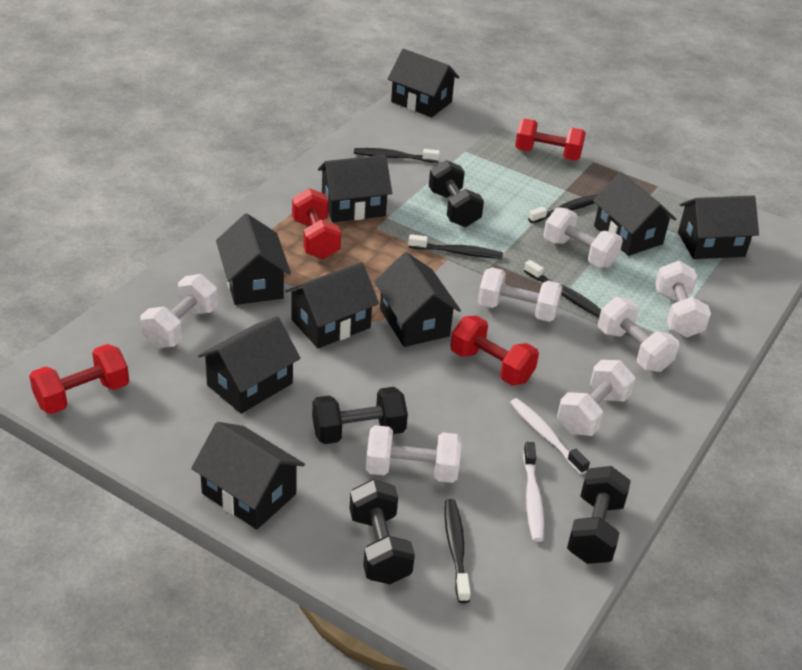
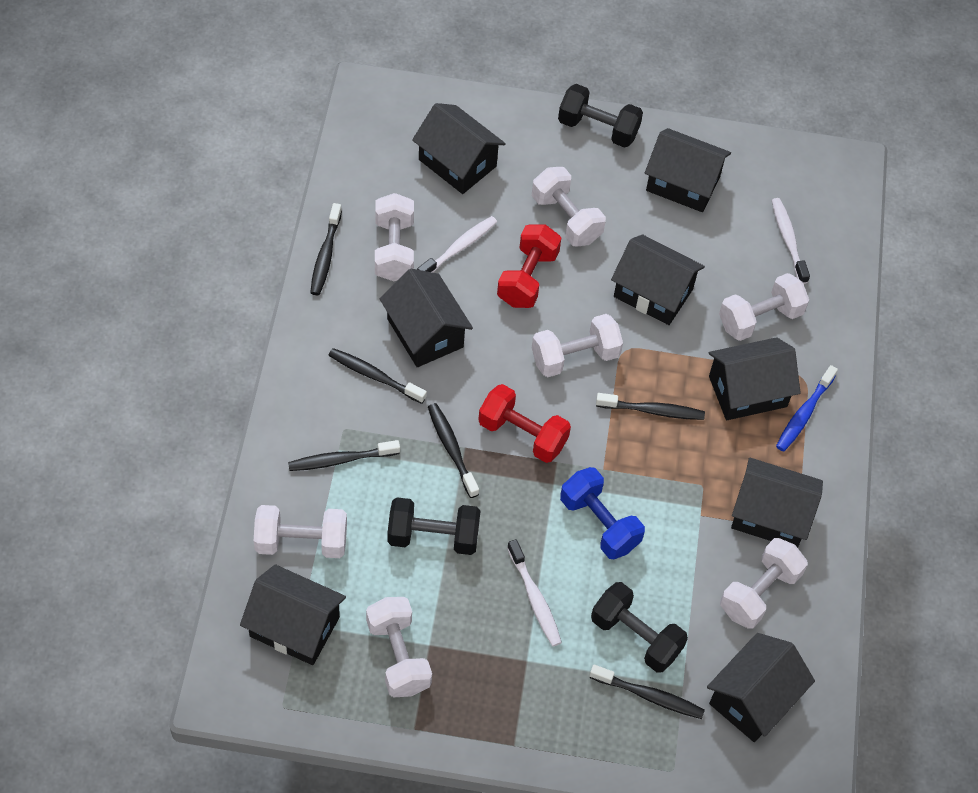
black dumbbell: [312,387,408,444] [350,479,415,584] [429,160,484,227] [567,466,631,564] = 4 -> [387,497,480,555] [558,84,643,148] [591,582,688,673] = 3
black house: [191,422,305,530] [198,316,301,414] [216,214,291,305] [285,262,379,348] [318,155,392,222] [374,252,461,347] [388,49,459,117] [593,172,676,256] [678,195,759,259] = 9 -> [240,564,346,665] [380,269,473,367] [412,103,506,194] [611,234,705,325] [645,128,731,212] [707,633,815,742] [709,337,801,420] [731,458,823,548] = 8
black toothbrush: [354,148,440,163] [408,234,503,259] [444,499,471,603] [524,260,601,317] [528,194,598,223] = 5 -> [288,440,400,471] [310,203,342,295] [328,348,427,404] [428,403,479,498] [589,664,705,719] [596,393,705,420] = 6
blue dumbbell: none = 0 -> [560,467,645,559] = 1
blue toothbrush: none = 0 -> [776,365,838,452] = 1
red dumbbell: [29,344,129,414] [292,188,341,259] [450,316,539,386] [515,118,586,161] = 4 -> [478,384,571,463] [497,224,561,308] = 2
white toothbrush: [510,398,590,475] [523,442,544,542] = 2 -> [417,216,497,273] [507,539,562,646] [772,198,810,284] = 3

